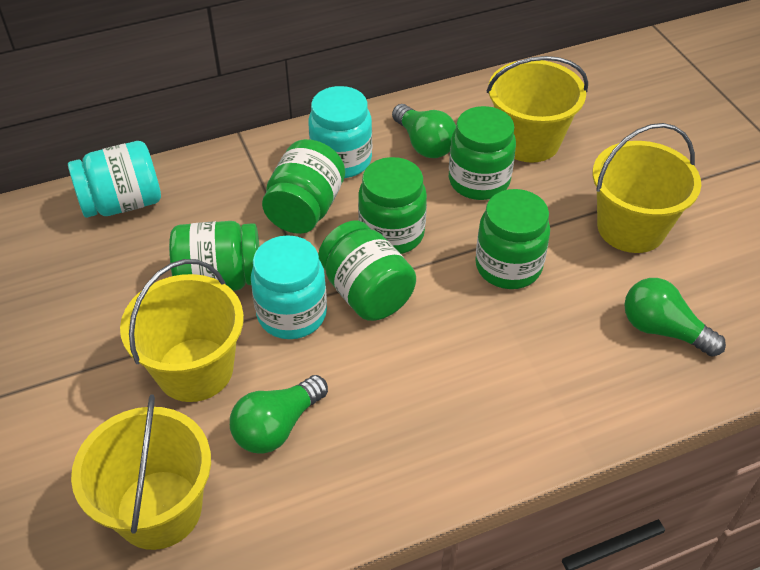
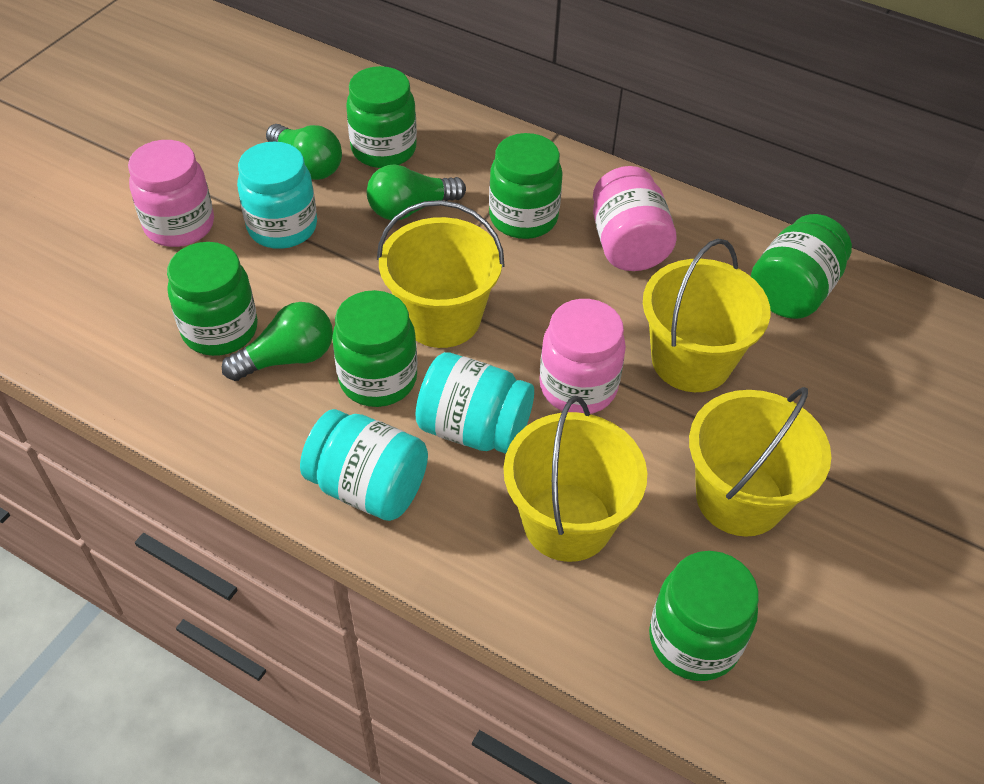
pink jar: none = 0 -> [128,140,214,247] [539,299,626,414] [593,166,677,271] = 3

